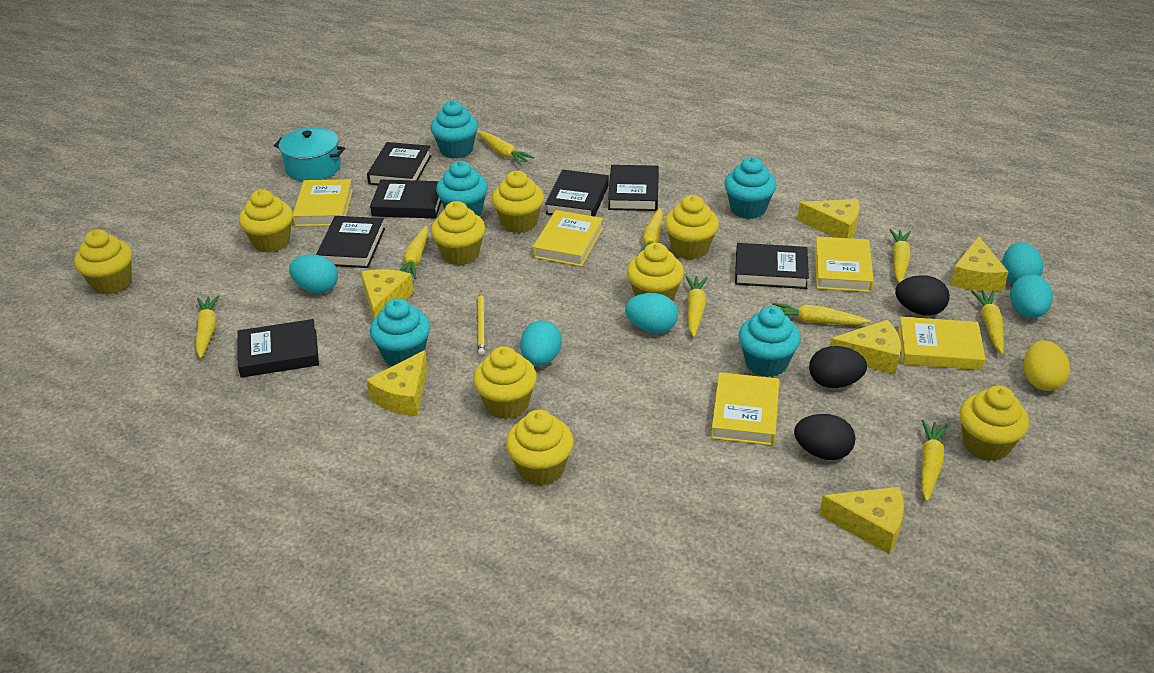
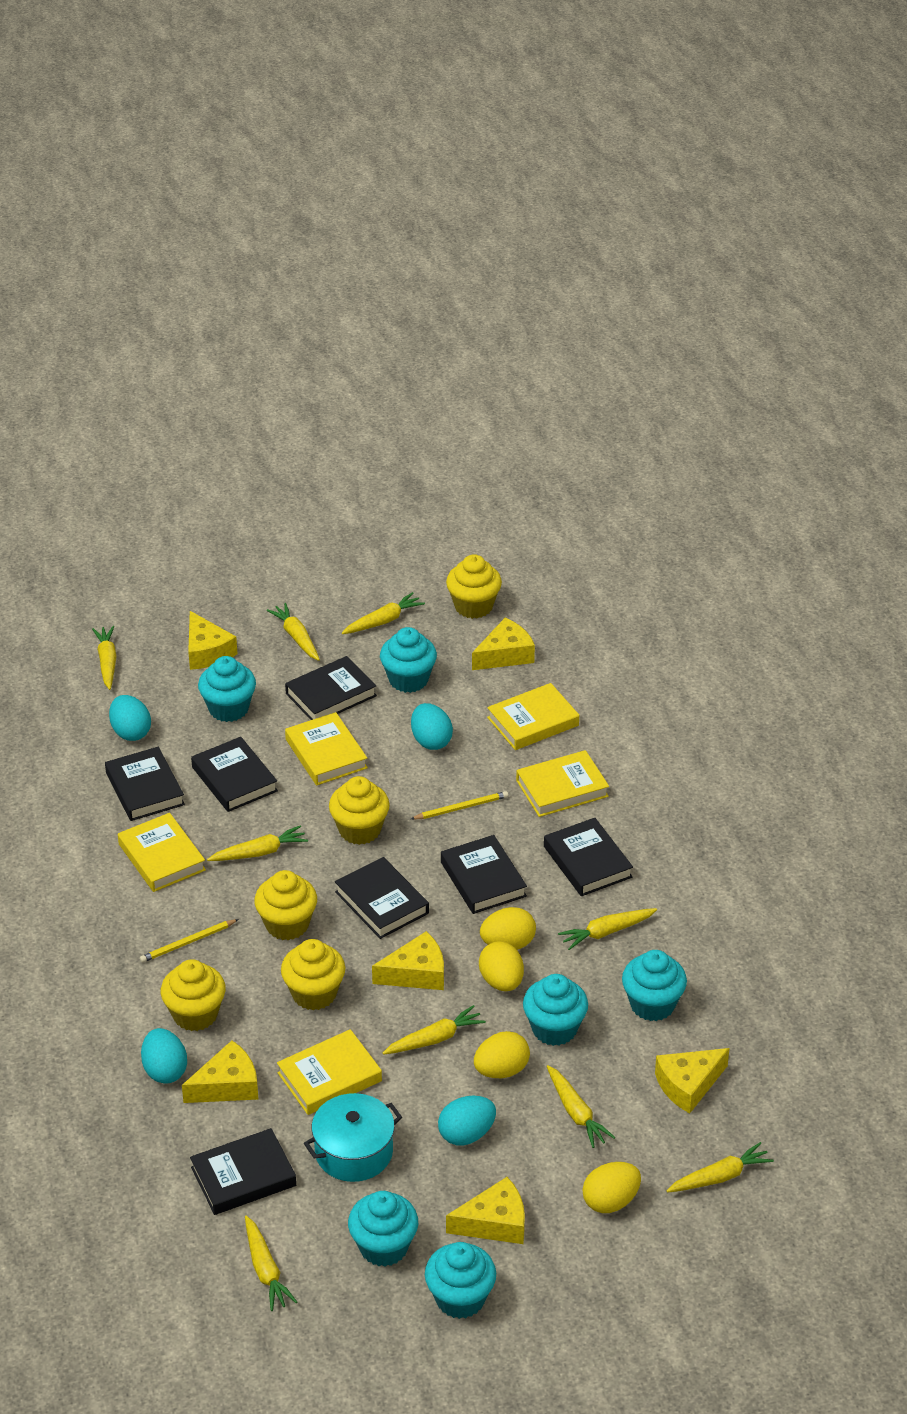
black egg: [794,414,856,460] [809,346,867,388] [895,275,950,315] = 3 -> none = 0
turquoise cupcake: [370,298,430,366] [430,100,478,158] [436,161,488,216] [724,157,777,219] [738,306,801,377] = 5 -> [198,656,256,722] [348,1191,418,1266] [380,627,437,693] [425,1242,496,1319] [523,974,588,1046] [622,950,687,1021] = 6
turquoise egg: [289,254,338,293] [520,320,562,366] [625,293,678,333] [1002,242,1043,284] [1010,274,1053,318] = 5 -> [109,695,151,741] [141,1028,187,1083] [411,703,453,750] [438,1096,496,1146] = 4
yellow cupcake: [74,229,132,295] [239,190,293,253] [431,201,485,265] [473,346,537,419] [492,171,544,233] [506,409,574,486] [627,243,684,301] [665,195,719,259] [960,386,1029,461] = 9 -> [161,959,226,1031] [254,870,317,940] [281,939,345,1010] [329,776,390,845] [446,554,502,619] = 5
yellow egg: [1024,340,1070,391] = 1 -> [474,1031,530,1078] [479,941,524,991] [480,907,536,950] [582,1162,641,1213] = 4
yellow pencil: [478,291,485,355] = 1 -> [140,919,239,963] [411,791,508,819] = 2

